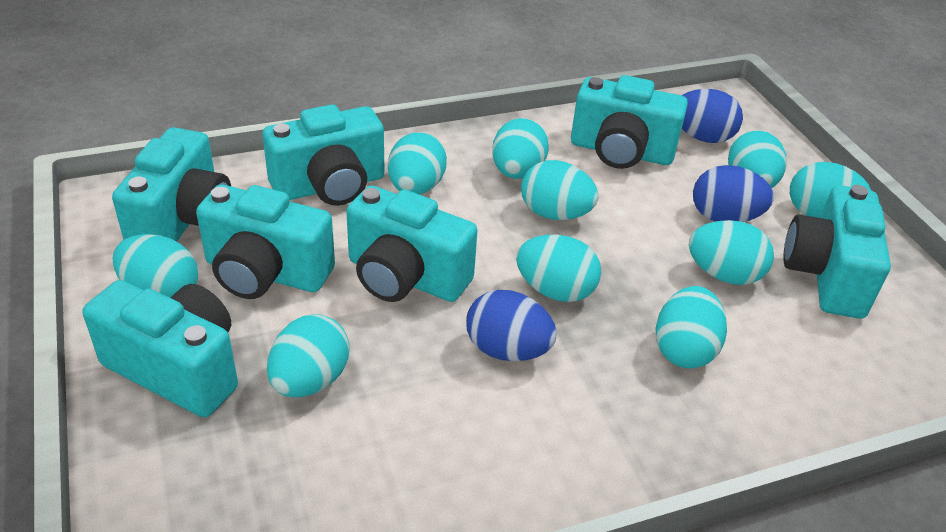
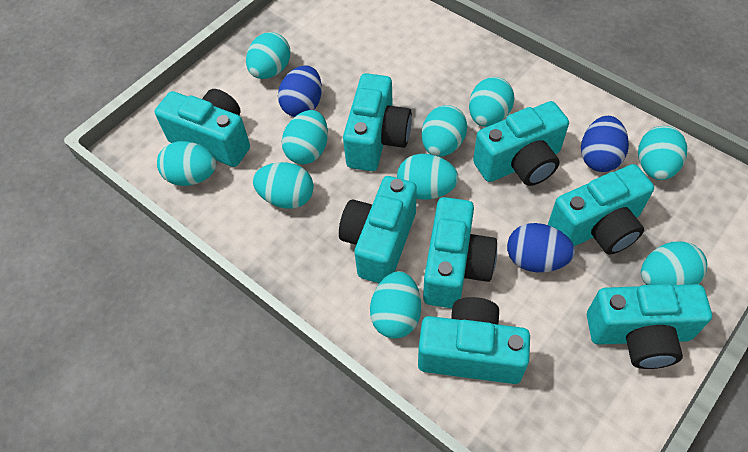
turquoise camera: [83,280,238,417] [112,127,231,242] [196,184,335,299] [262,105,385,206] [346,186,478,302] [571,75,688,169] [783,185,891,319] = 7 -> [155,89,250,167] [339,176,417,283] [343,73,412,171] [418,297,530,384] [423,197,497,308] [473,101,569,186] [548,164,654,255] [587,284,712,369] = 8

